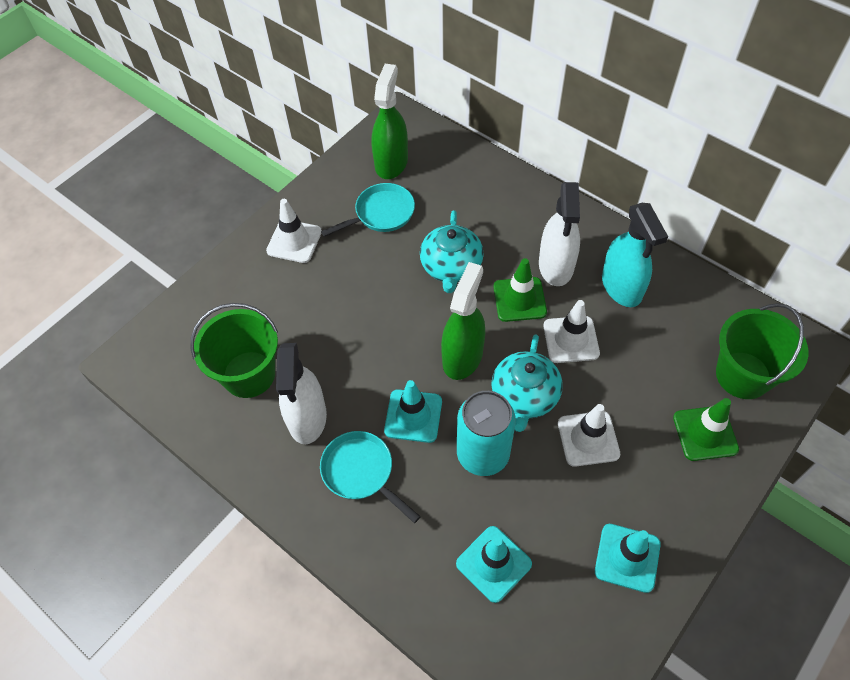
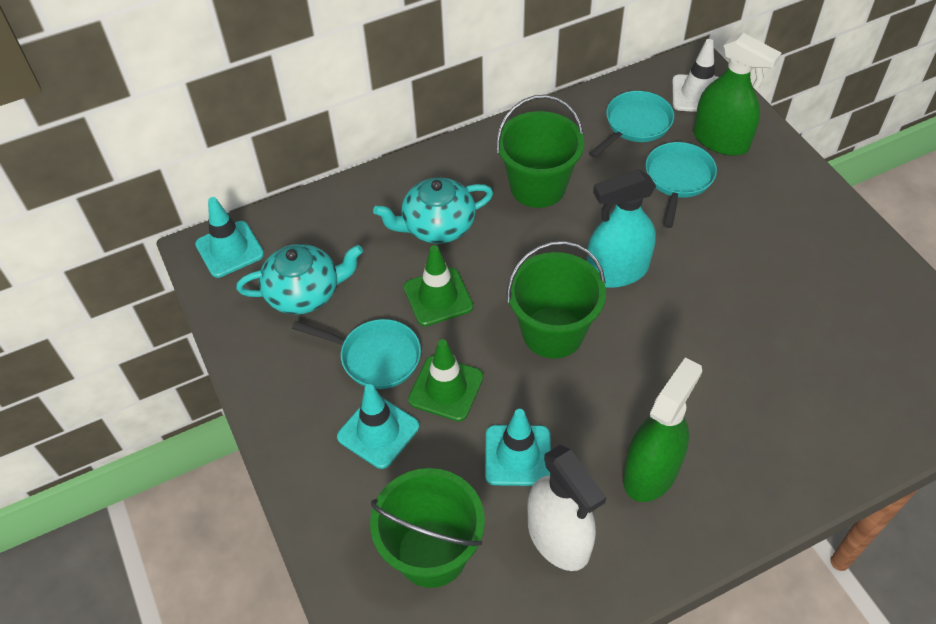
green bucket: [190,303,278,398] [716,303,809,399] = 2 -> [370,468,485,588] [496,95,584,208] [507,241,606,359] = 3
turquoise can: [457,391,516,476] = 1 -> none = 0
turquoise pan: [320,431,421,523] [321,183,415,237] = 2 -> [292,319,421,389] [589,91,674,158] [645,142,717,228] = 3
white spray bottle: [276,343,327,444] [539,182,580,286] = 2 -> [527,445,606,571] = 1
white traffic cone: [266,199,322,263] [543,300,600,363] [558,404,620,467] = 3 -> [672,39,719,112] = 1

